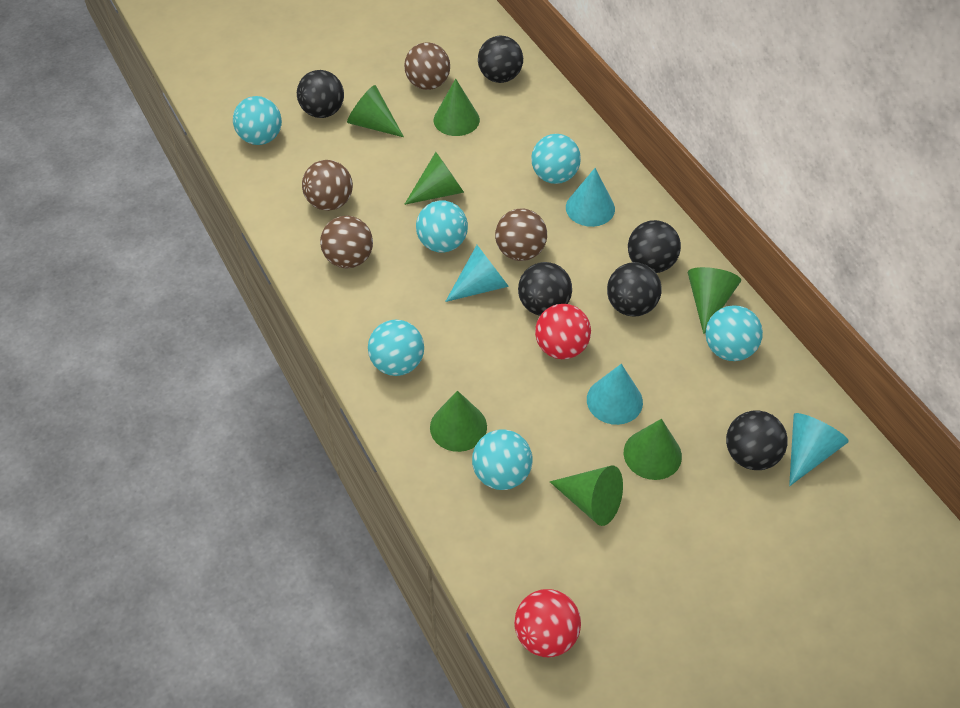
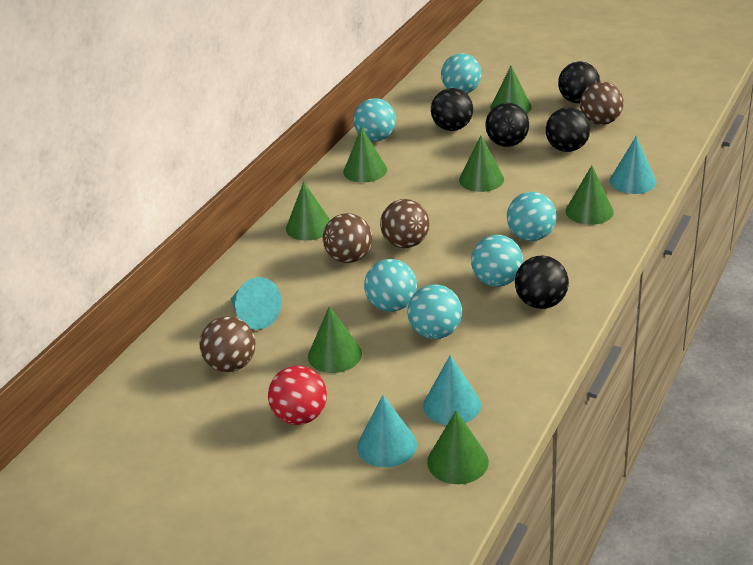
black ball: [297,70,344,118] [478,36,523,83] [518,262,572,316] [607,262,662,317] [628,220,681,273] [726,411,788,470] = 6 -> [431,88,473,131] [485,103,529,147] [515,256,569,309] [546,107,590,152] [558,61,600,104] = 5
red ball: [514,589,581,657] [535,304,591,359] = 2 -> [268,366,327,425] = 1

